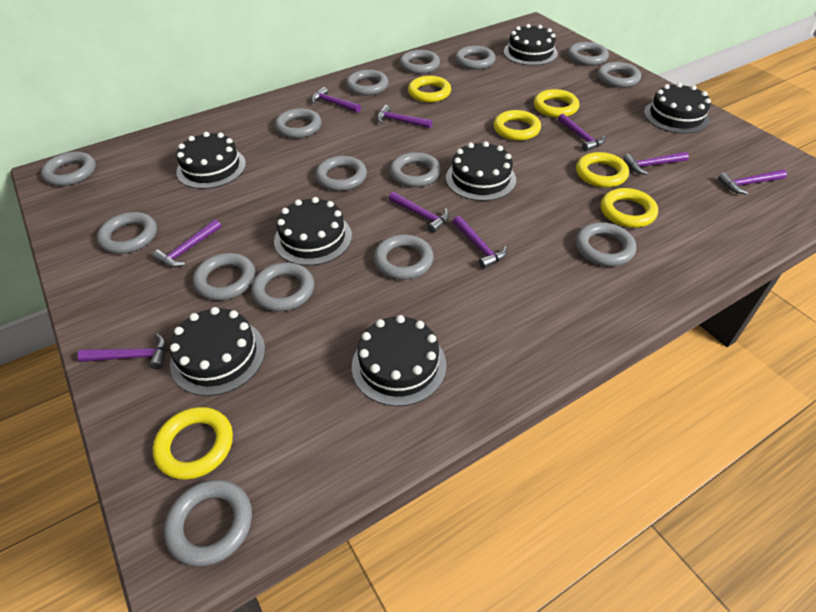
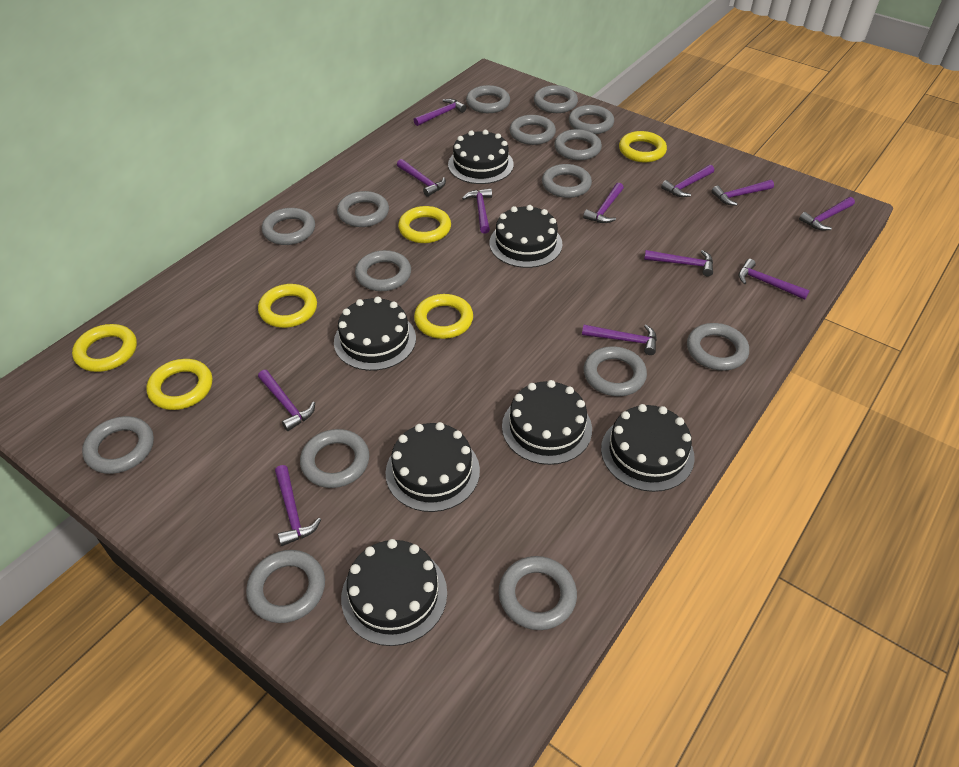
purple hammer: [78,333,167,369] [152,219,221,267] [311,87,361,113] [377,105,432,128] [389,192,449,233] [453,216,507,269] [558,114,605,151] [623,152,689,175] [718,169,787,194] = 9 -> [258,370,315,431] [275,465,321,546] [397,159,446,197] [414,99,466,126] [462,188,492,234] [582,325,657,355] [583,183,624,223] [644,250,713,276] [661,165,714,197] [712,180,774,206] [739,259,810,300] [799,197,855,231] = 12

